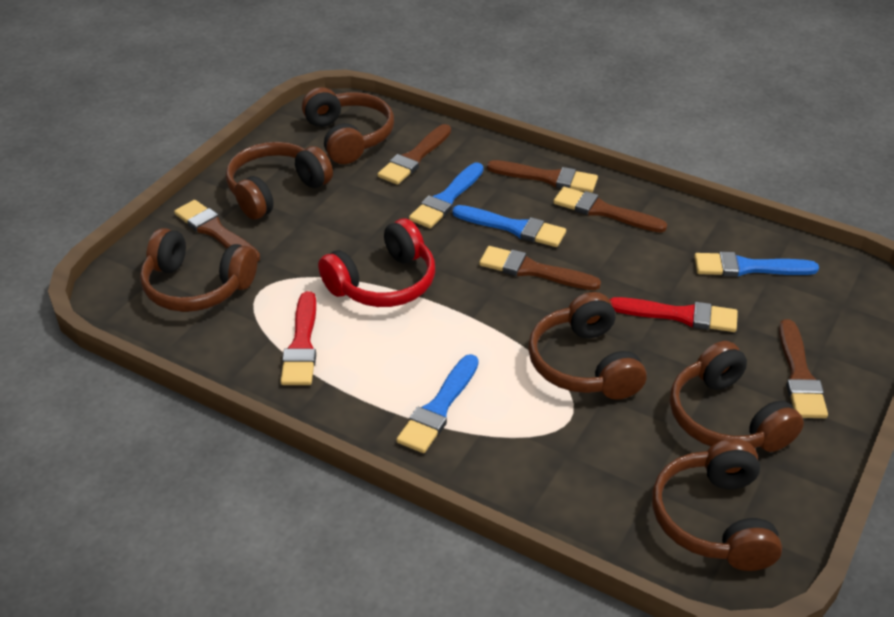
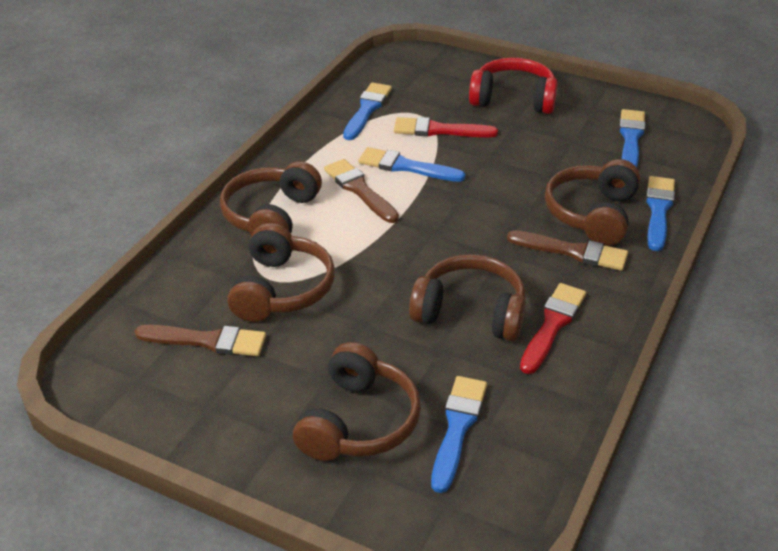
blue brush: [396,354,479,453] [409,162,483,228] [452,205,566,247] [694,252,819,277] = 4 -> [343,82,392,140] [359,147,465,182] [431,376,487,493] [619,109,645,167] [646,176,675,251] = 5
brown brush: [174,200,260,261] [378,124,451,185] [479,246,601,290] [487,160,598,193] [553,187,667,233] [779,319,828,418] = 6 -> [134,325,266,356] [324,159,399,223] [507,230,628,271] = 3
brown headphones: [140,228,258,312] [226,142,333,220] [302,87,394,164] [528,292,647,400] [652,439,782,571] [670,341,804,452] = 6 -> [220,161,322,236] [227,223,335,322] [293,342,421,461] [409,254,526,341] [545,159,640,246] = 5

